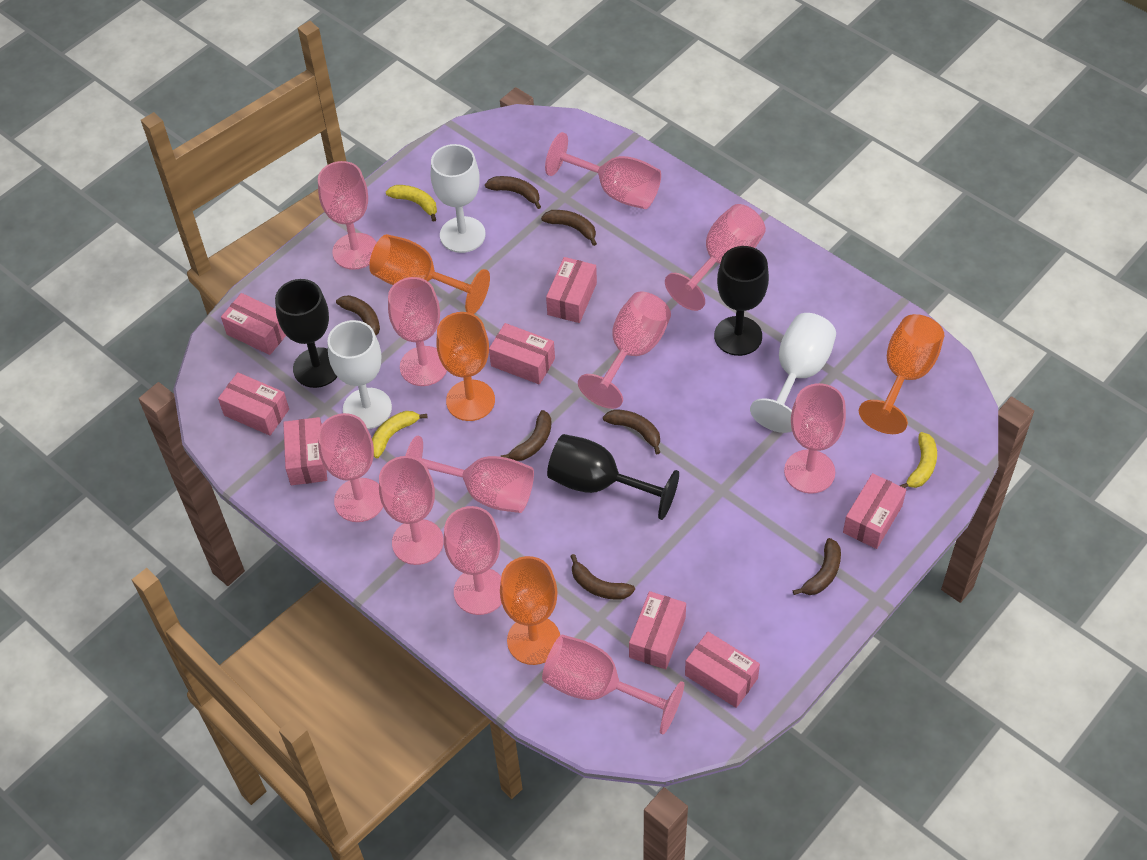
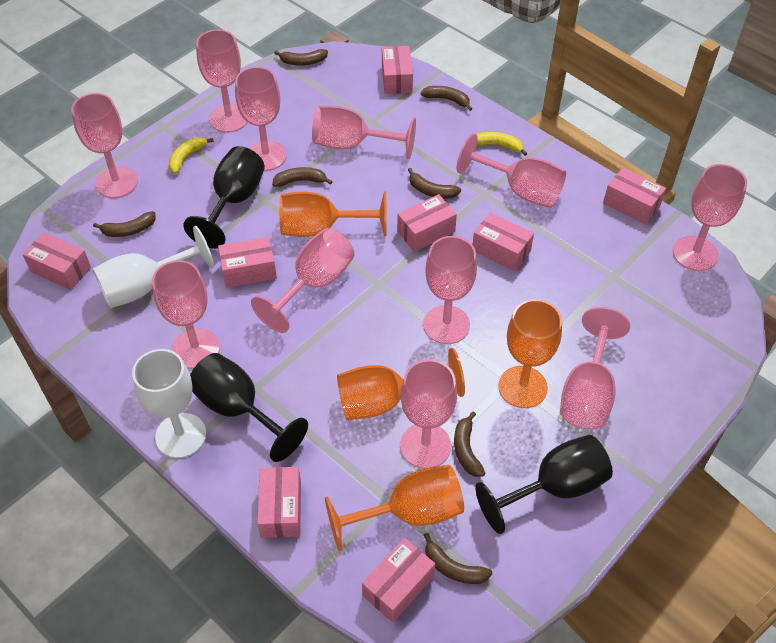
white goblet: [328,320,392,429] [431,144,486,253] [750,313,836,433] = 3 -> [93,226,214,308] [132,349,206,458] = 2
yellow banana: [372,411,427,458] [386,185,437,222] [900,432,937,488] = 3 -> [169,137,214,174] [476,132,528,156] = 2

